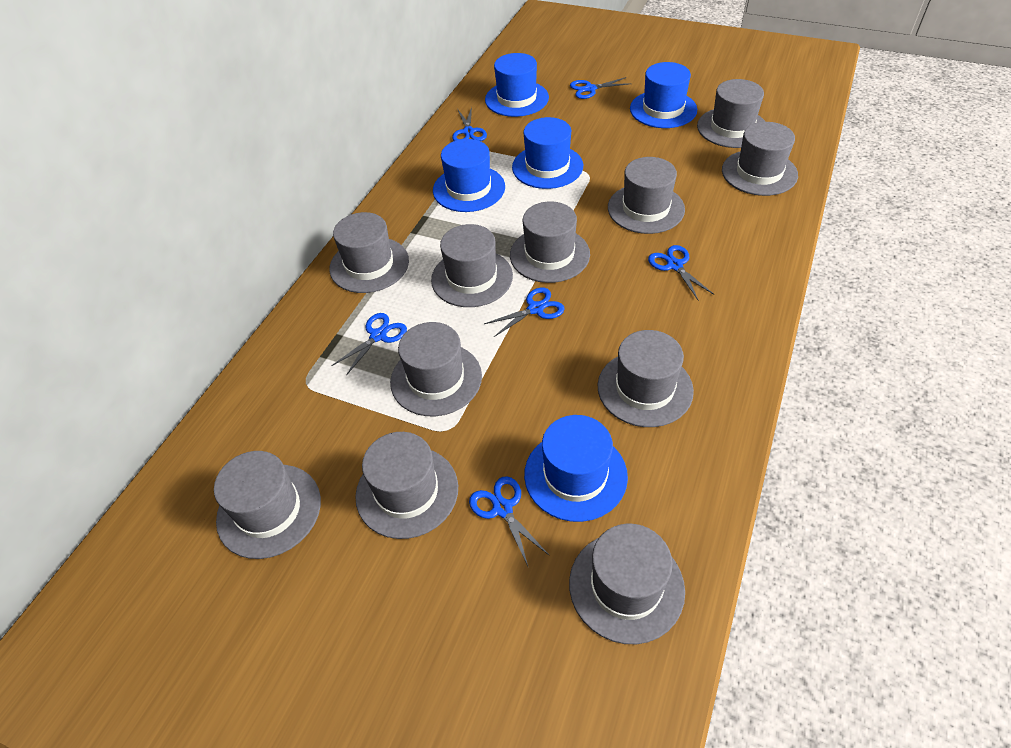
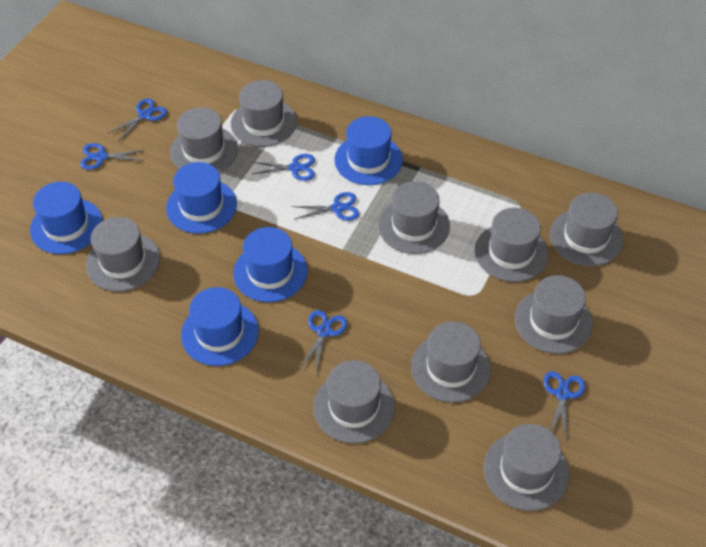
grey hat: [214,451,321,559] [329,212,409,293] [355,432,458,539] [390,322,482,416] [431,224,513,307] [510,201,590,283] [569,524,685,644] [598,330,694,427] [608,157,685,234] [697,79,765,148] [722,122,798,196] = 11 -> [86,217,160,292] [170,107,238,172] [231,80,297,147] [313,360,395,444] [378,181,450,254] [411,321,491,403] [475,208,548,282] [484,424,570,511] [515,275,593,354] [550,192,623,266] = 10

